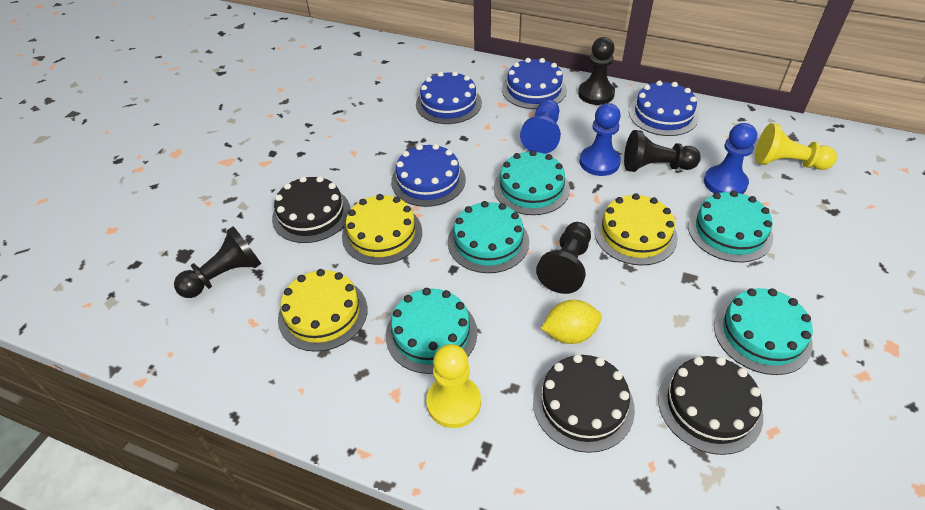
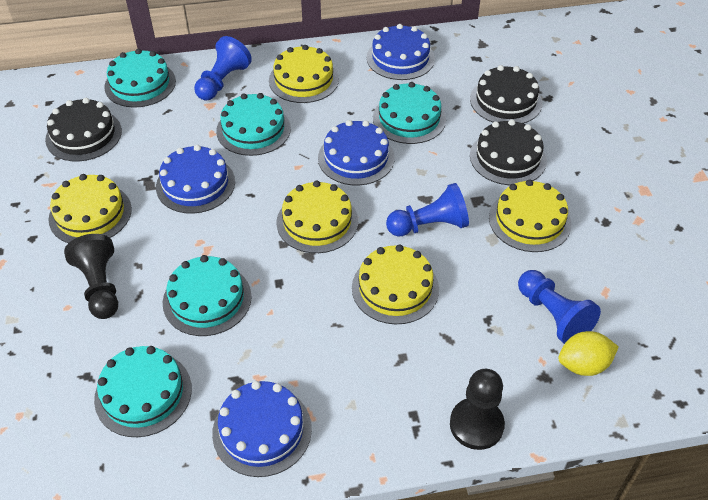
black pawn: [174,226,261,298] [536,222,591,294] [578,37,615,105] [624,130,701,172] = 4 -> [64,234,118,319] [450,369,505,450] = 2
yellow cake: [278,269,368,352] [342,194,422,265] [594,193,678,266] = 3 -> [49,174,132,243] [269,45,339,103] [276,181,358,253] [352,244,439,324] [489,180,571,252] = 5
yellow pawn: [426,344,481,428] [755,123,837,170] = 2 -> none = 0

